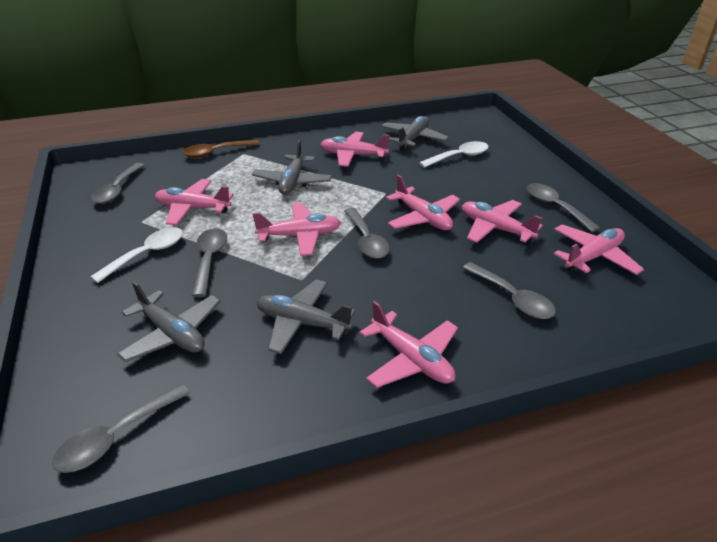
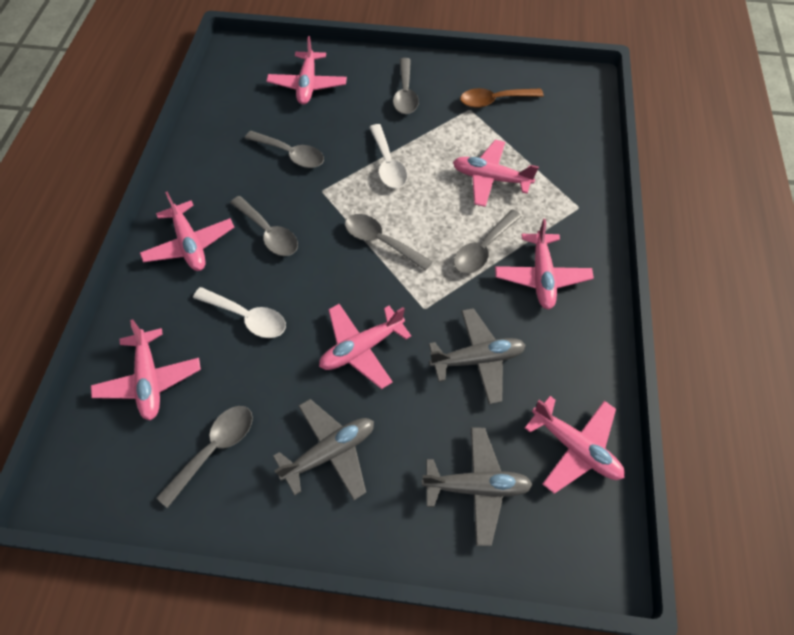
grey plane: [117,281,221,362] [252,140,332,195] [257,280,356,354] [381,116,449,151] = 4 -> [273,399,374,500] [422,427,533,546] [429,308,526,404] = 3

